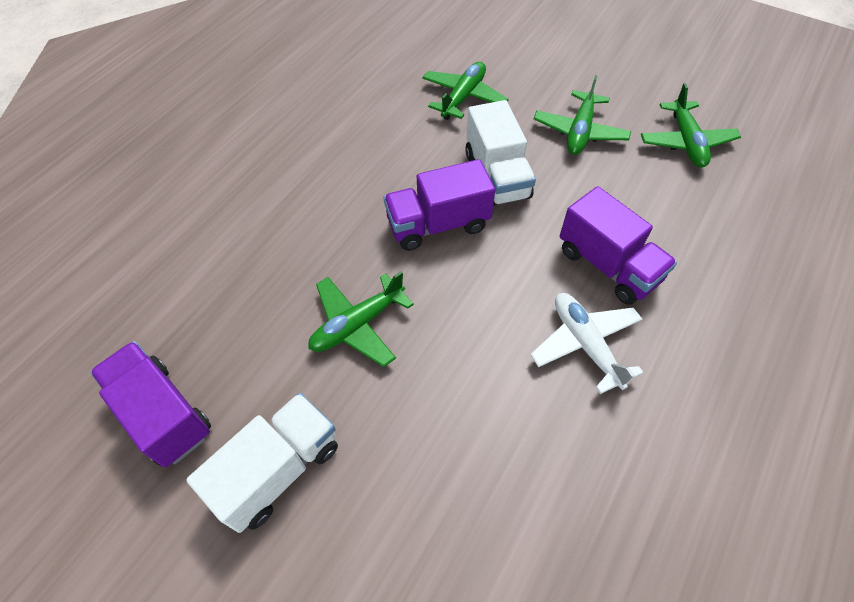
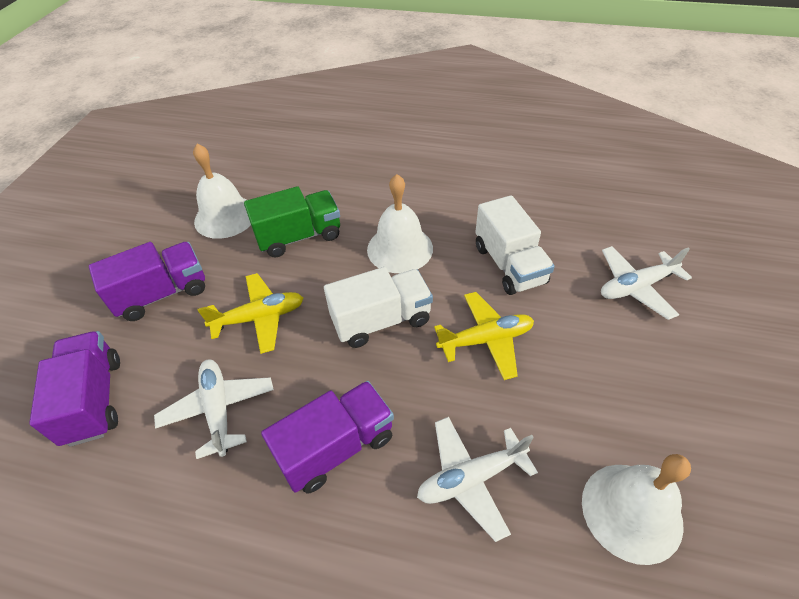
green plane: [308,271,414,367] [422,62,509,120] [534,75,631,155] [641,83,741,167] = 4 -> none = 0
green truck: none = 0 -> [244,186,340,258] = 1
white bell: none = 0 -> [193,144,251,239] [367,174,433,273] [582,454,691,565] = 3
white plane: [530,293,644,394] = 1 -> [154,359,274,459] [417,417,538,542] [601,246,692,320] = 3
yellow plane: none = 0 -> [198,273,303,354] [434,292,534,380] = 2

